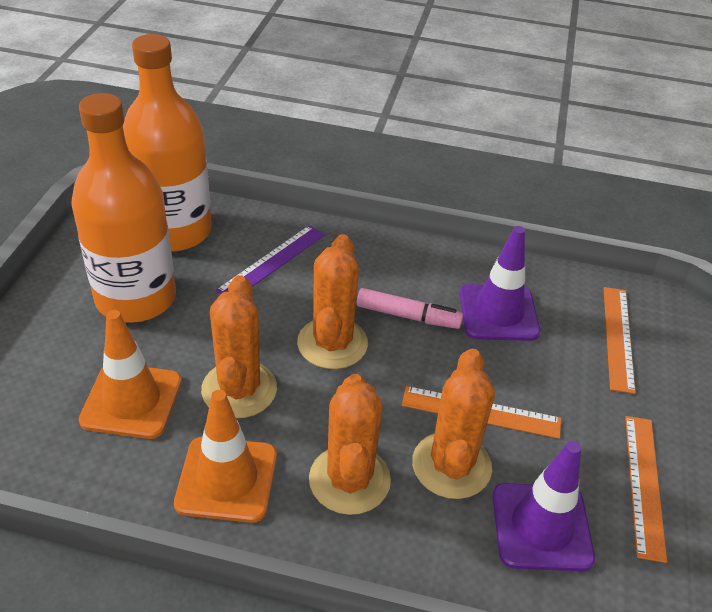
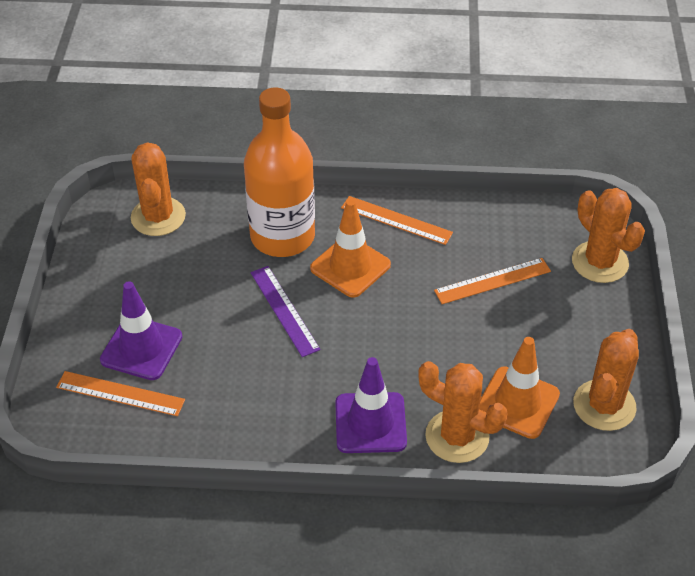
orange bottle: [71,93,176,323] [123,34,212,251] = 2 -> [244,87,315,257] = 1
pink marker: [357,288,463,329] = 1 -> none = 0

